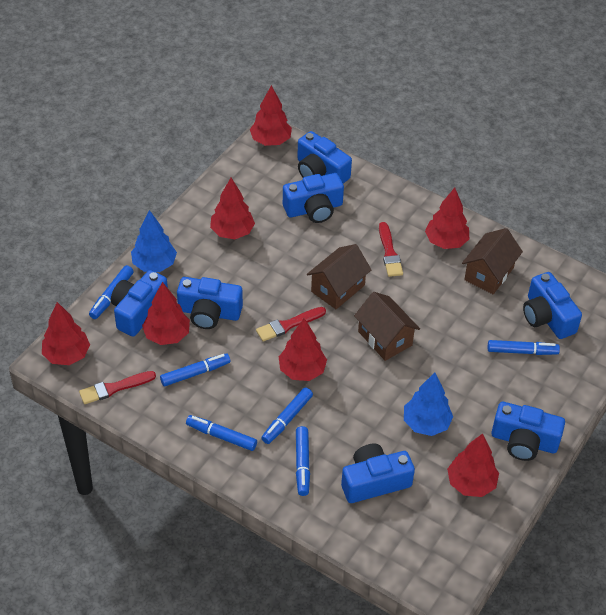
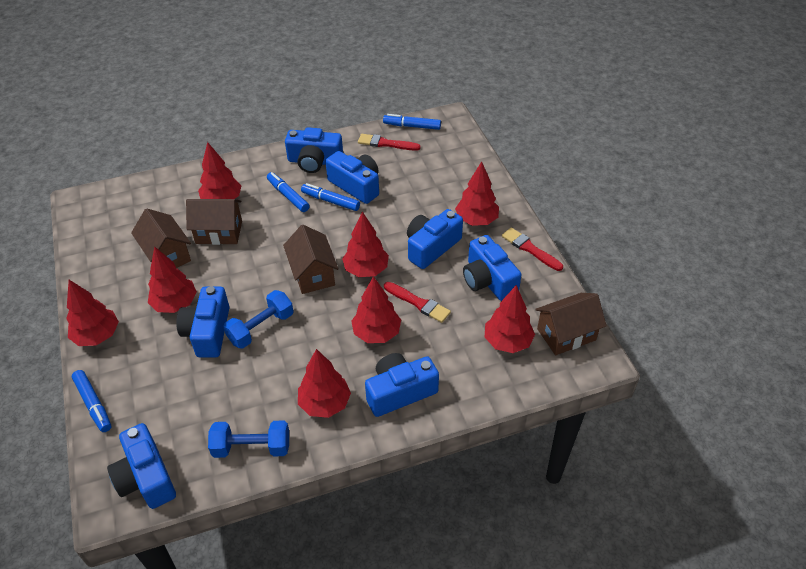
blue dumbbell: none = 0 -> [208,421,289,458] [223,290,294,349] = 2
blue marker: [89,265,134,319] [160,353,230,386] [186,415,257,451] [261,387,313,444] [296,426,310,496] [488,340,560,355] = 6 -> [72,370,111,432] [267,172,309,212] [301,183,360,211] [383,114,441,130] = 4
blue tree: [131,210,177,272] [404,372,453,436] = 2 -> none = 0
brown house: [307,244,371,309] [354,292,420,361] [462,228,523,294] = 3 -> [131,209,191,268] [186,199,242,245] [283,225,339,294] [535,293,607,355] = 4
red tree: [42,302,90,365] [142,282,190,345] [210,178,255,239] [250,85,292,146] [279,318,327,381] [425,188,469,249] [447,433,499,497] = 7 -> [66,280,119,346] [148,246,197,313] [198,142,241,199] [298,349,351,418] [342,212,389,277] [351,276,401,343] [455,161,499,226] [485,285,535,353] = 8

